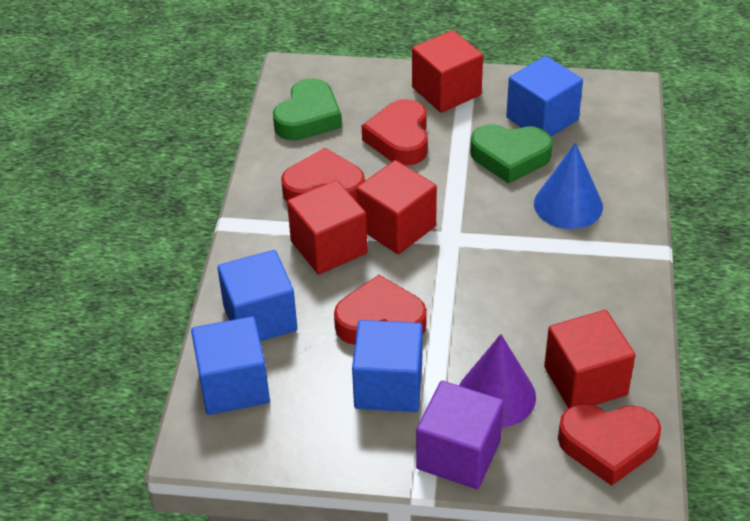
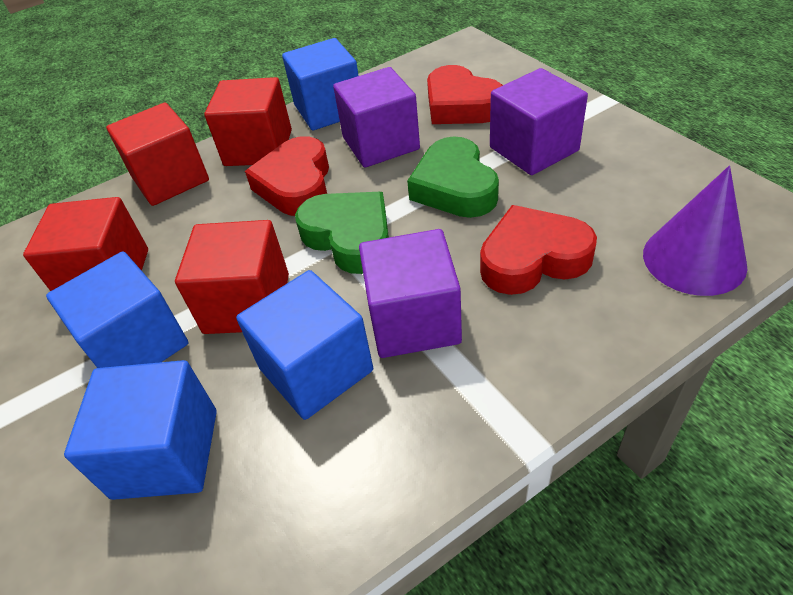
blue cone: [534,143,603,229] = 1 -> none = 0
purple cube: [416,381,504,489] = 1 -> [333,67,420,168] [359,229,462,358] [490,68,588,175] = 3
red heart: [281,148,365,202] [334,275,427,344] [362,99,428,166] [558,404,661,486] = 4 -> [245,136,329,216] [427,65,503,124] [480,205,597,295] = 3

